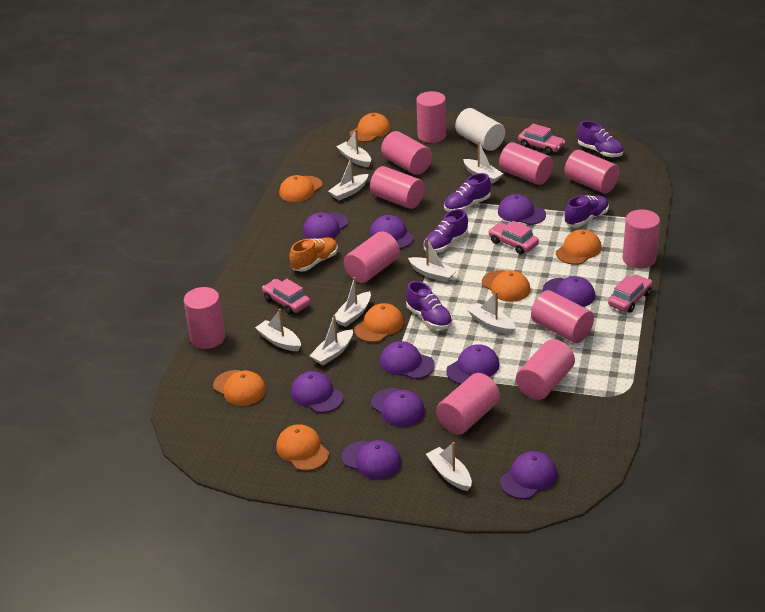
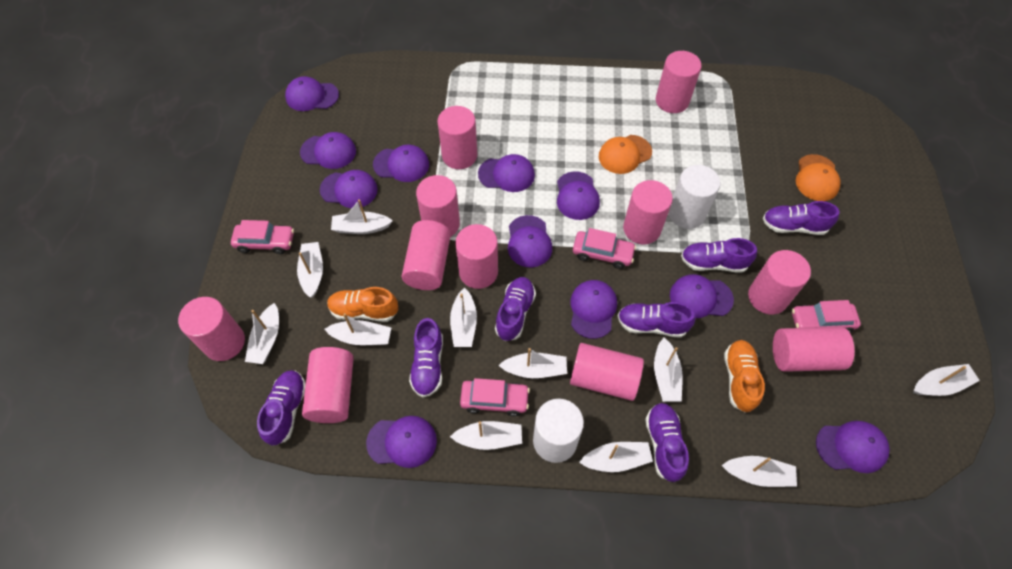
orange cap: [213,370,266,406] [276,424,329,471] [279,175,323,202] [350,113,391,142] [354,303,404,342] [482,270,531,302] [556,229,602,265] = 7 -> [599,135,652,174] [796,154,841,201] = 2
orange shoe: [290,237,338,272] = 1 -> [327,287,398,322] [724,340,765,413] = 2
purple cap: [291,371,344,413] [303,213,348,239] [342,440,401,479] [370,215,414,249] [371,388,425,427] [380,341,435,379] [446,344,500,384] [498,194,546,225] [500,451,557,499] [543,276,595,307] = 10 -> [285,76,339,111] [300,132,356,169] [320,170,378,208] [366,416,437,468] [373,145,429,182] [478,154,535,192] [508,215,552,267] [557,171,600,220] [570,280,617,339] [670,274,734,318] [816,421,890,473] = 11
purple shoe: [406,281,452,329] [424,209,468,253] [444,173,491,212] [564,195,609,227] [577,121,623,157] = 5 -> [257,370,306,446] [409,318,443,398] [495,277,536,341] [618,302,696,338] [645,403,689,482] [681,238,757,273] [763,201,840,235] = 7
white boat: [255,309,301,351] [309,315,353,365] [328,157,368,201] [335,277,371,327] [336,129,371,167] [408,238,457,283] [426,442,472,491] [463,141,503,184] [468,291,516,334] = 9 -> [245,303,279,364] [297,242,323,298] [325,313,391,345] [331,199,393,234] [450,287,477,347] [450,421,522,450] [498,348,567,378] [579,442,653,472] [654,338,683,402] [722,456,797,487] [913,364,980,396] = 11
white cylinder: [455,108,505,151] = 1 -> [533,399,584,463] [669,165,720,229] = 2

